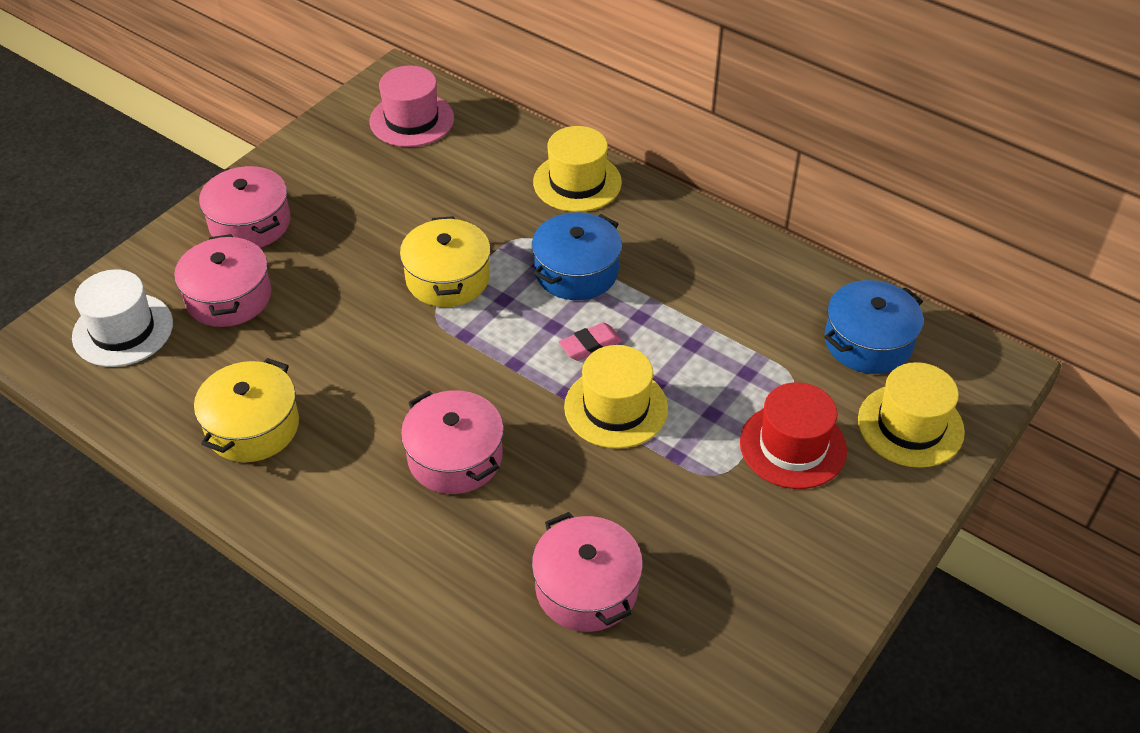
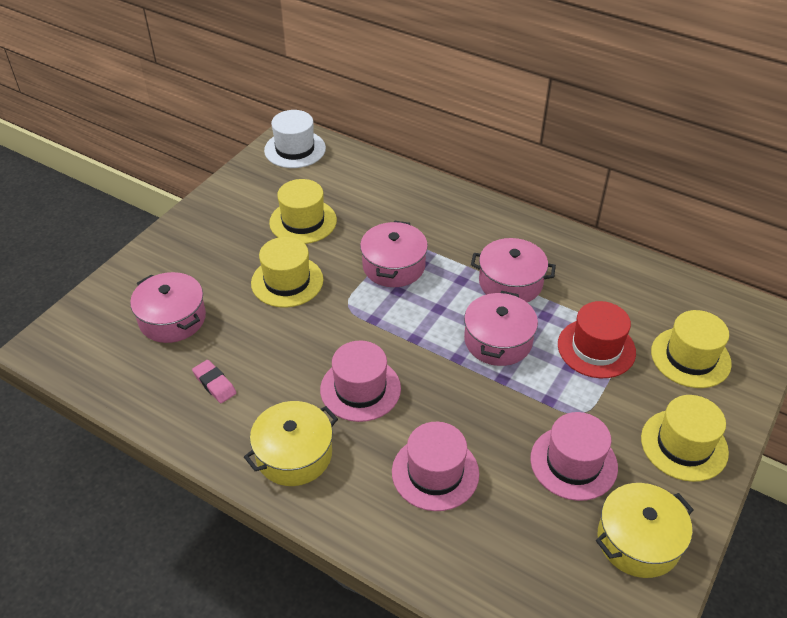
blue pot: [532,213,622,300] [824,280,924,374] = 2 -> none = 0
pink hat: [369,66,454,147] = 1 -> [320,340,401,422] [392,422,479,511] [530,412,618,501] = 3
yellow hat: [533,126,622,212] [564,345,668,449] [858,362,965,468] = 3 -> [251,237,323,308] [269,179,337,244] [641,395,729,482] [651,310,732,388] = 4

